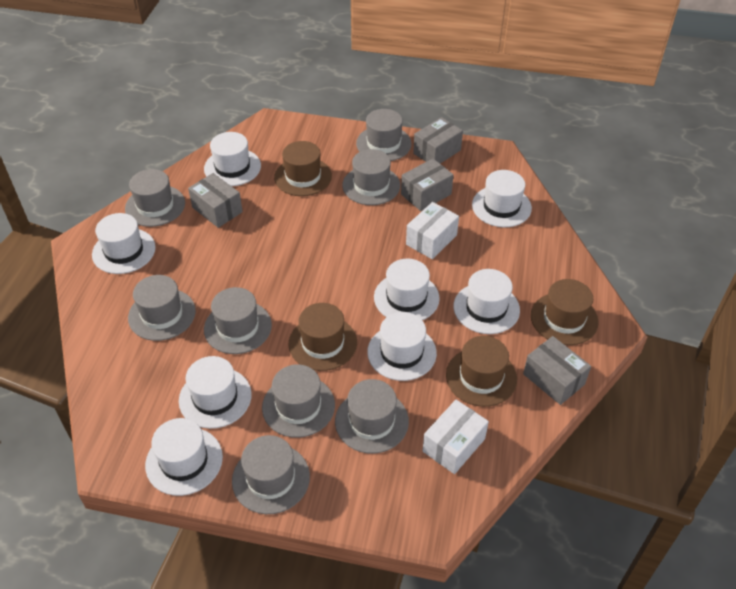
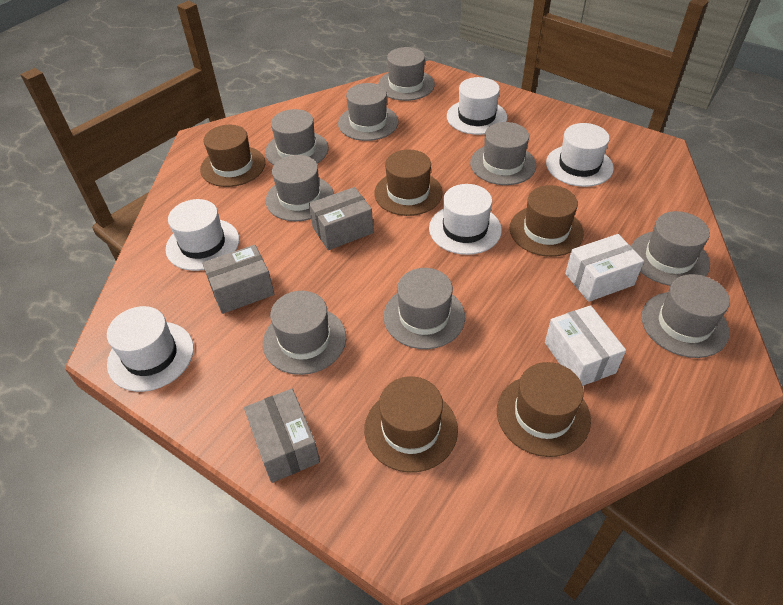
brown hat: [274,141,332,196] [289,303,357,371] [446,336,517,407] [531,279,599,345] = 4 -> [200,125,265,187] [364,376,458,473] [374,150,443,216] [497,362,591,457] [510,185,584,257] = 5
grey box: [188,173,243,228] [401,159,453,211] [413,117,463,164] [523,336,591,405] = 4 -> [202,245,274,314] [244,389,320,483] [309,187,373,250] = 3
grey hat: [125,169,185,227] [128,275,196,341] [204,287,272,354] [232,435,310,514] [262,364,335,438] [335,379,409,454] [342,149,400,205] [356,109,412,161] = 8 -> [263,291,346,375] [265,109,328,165] [266,155,334,221] [338,83,399,141] [378,47,435,101] [383,268,465,349] [470,122,536,185] [631,211,710,286] [641,274,730,358] = 9
white hat: [92,213,156,274] [145,418,223,496] [179,356,252,429] [204,132,261,186] [367,312,437,381] [374,259,440,320] [454,269,520,334] [472,170,532,227] = 8 -> [107,306,194,392] [165,199,239,271] [429,184,502,255] [447,77,507,135] [546,123,614,187] = 5

